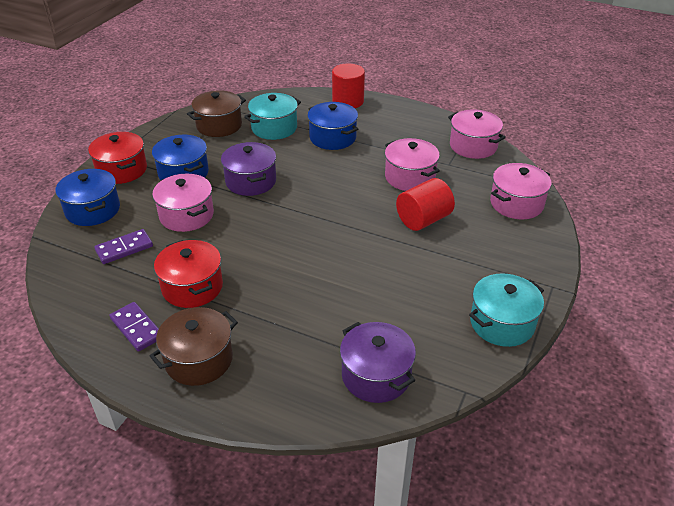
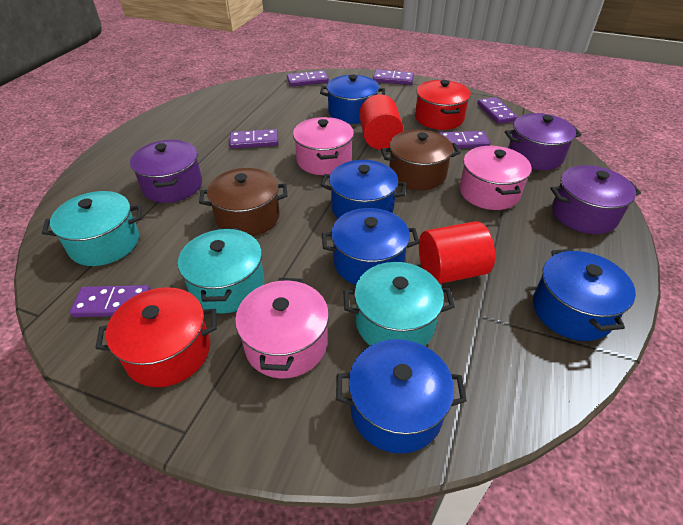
blue pot: [55,169,120,226] [152,135,209,180] [308,102,358,150] = 3 -> [320,75,385,124] [320,160,407,218] [322,208,420,285] [336,339,467,454] [533,249,636,341] = 5
pink pot: [152,174,214,232] [385,138,440,191] [448,109,506,159] [490,163,552,219] = 4 -> [235,278,329,379] [293,117,354,175] [460,146,532,210] = 3
purple domino: [94,229,153,264] [109,302,159,351] = 2 -> [70,285,151,317] [230,129,279,149] [287,70,329,87] [373,70,414,85] [439,131,490,149] [477,97,518,124] = 6
purple pot: [221,142,276,196] [340,322,416,403] = 2 -> [130,140,202,203] [505,113,581,170] [550,165,641,234] = 3
turquoise pot: [244,93,301,140] [469,273,544,347] = 2 -> [42,191,142,266] [178,228,264,314] [344,262,455,346] = 3

